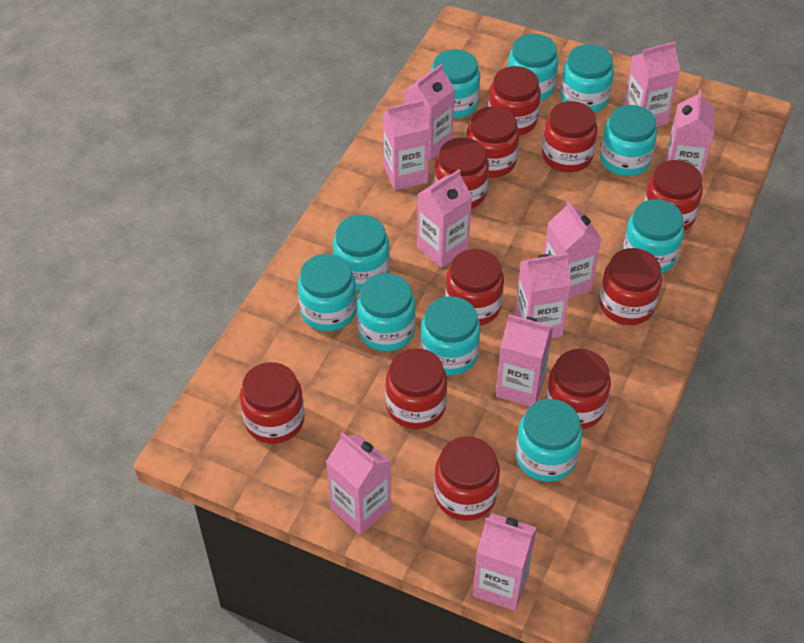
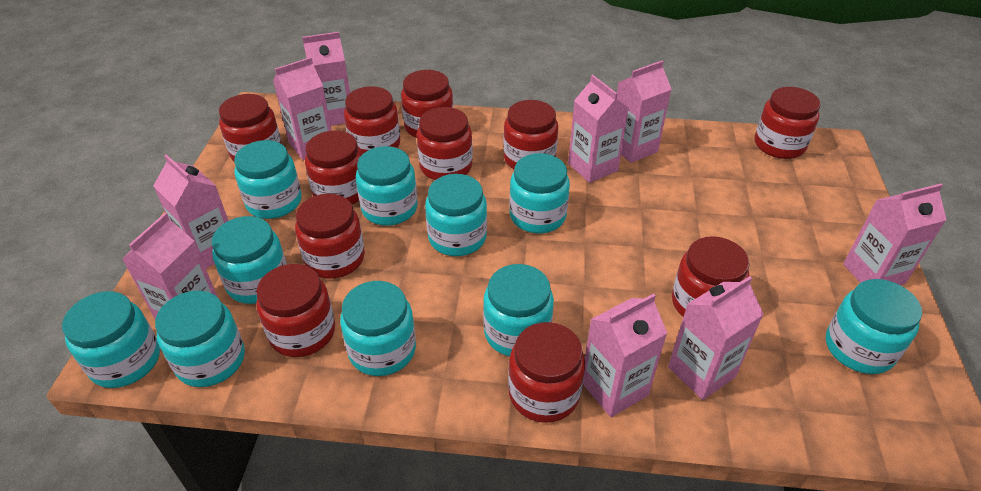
pink carton: [326,432,391,535] [383,100,429,190] [404,64,455,161] [417,170,472,268] [473,513,537,611] [496,314,553,406] [515,253,571,338] [544,201,601,298] [623,42,680,127] [665,89,715,177] = 10 -> [122,213,217,319] [153,154,228,269] [273,57,332,160] [302,32,350,126] [568,75,629,183] [583,293,667,417] [617,60,672,163] [668,276,764,400] [843,184,946,285] = 9

